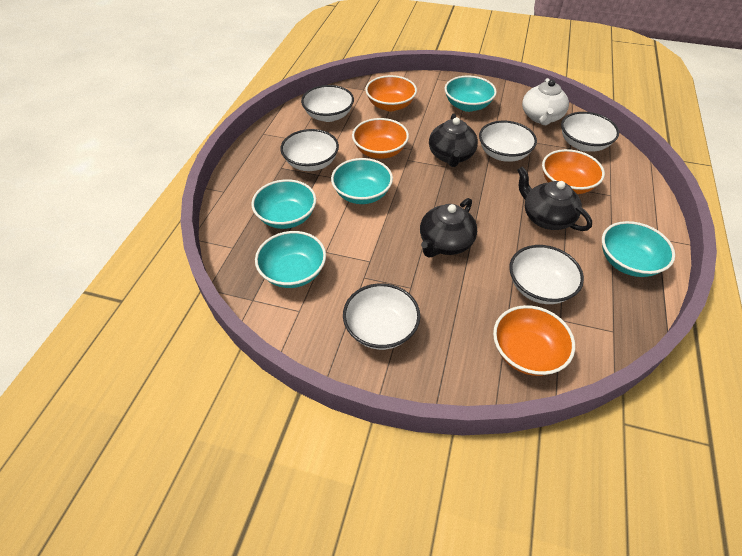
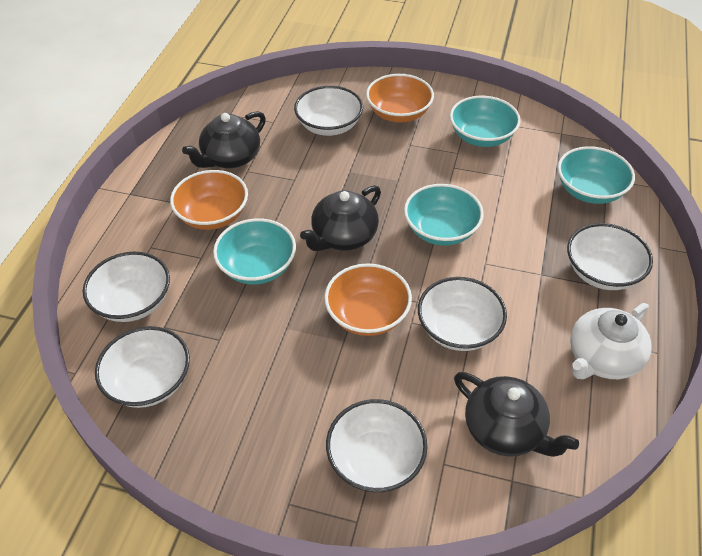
orange bowl: [352,118,409,159] [365,75,417,111] [493,305,575,376] [542,149,605,194] = 4 -> [170,170,248,230] [324,263,412,336] [366,74,434,122] = 3
turquoise bowl: [251,179,316,229] [255,231,326,288] [331,158,393,204] [445,76,497,112] [602,221,675,277] = 5 -> [213,218,296,285] [404,184,484,246] [450,96,521,147] [558,146,635,204] = 4

